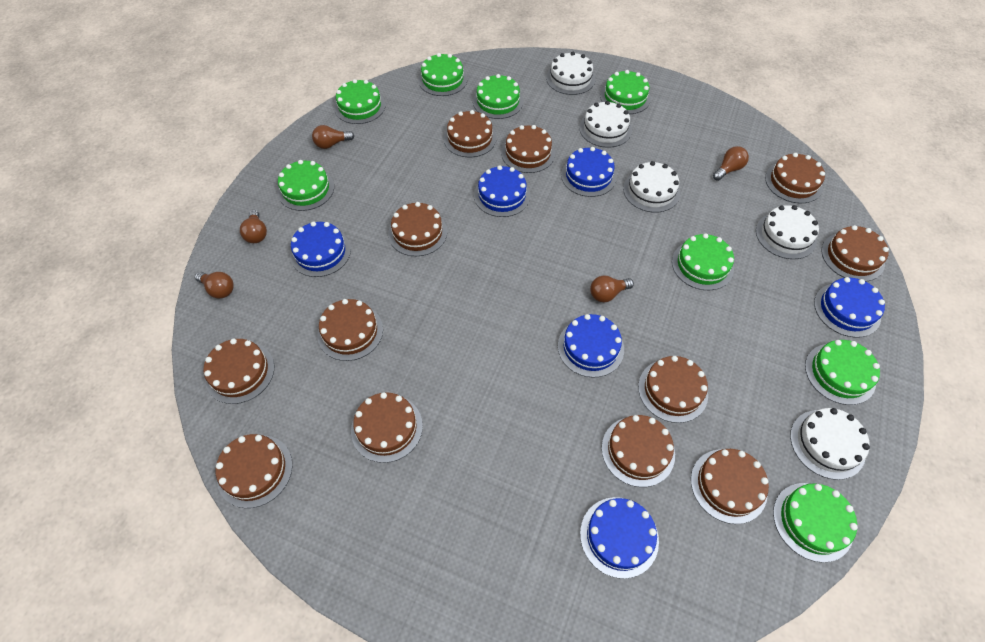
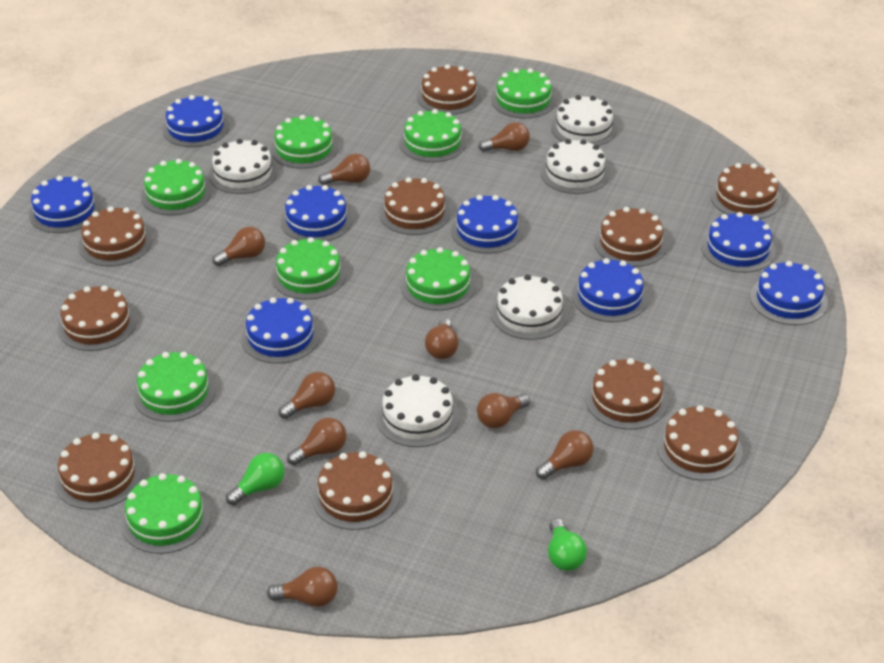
blue cake: [290,221,351,277] [474,165,531,217] [558,314,624,378] [561,147,617,197] [580,497,659,579] [814,277,885,338] = 6 -> [28,176,101,233] [162,95,229,147] [241,297,320,364] [281,185,352,241] [451,195,523,254] [572,258,648,322] [701,212,776,273] [750,261,828,325] = 8
brown cake: [203,339,274,404] [216,434,293,508] [317,299,383,361] [351,392,423,463] [388,202,447,256] [444,110,497,157] [501,125,555,173] [602,415,675,487] [638,356,708,423] [691,449,769,524] [765,153,825,203] [821,225,889,282] = 12 -> [54,432,142,510] [58,285,136,351] [78,207,152,266] [312,451,400,530] [379,177,450,235] [417,64,481,115] [585,358,668,430] [594,207,667,267] [657,405,743,481] [710,163,782,219] = 10
brown light bulb: [195,272,234,298] [240,210,267,243] [312,125,354,149] [590,275,634,302] [713,146,749,181] = 5 -> [212,227,265,266] [267,566,338,607] [279,372,335,419] [287,418,347,466] [318,154,370,185] [425,318,459,359] [477,393,530,428] [479,122,530,152] [536,430,594,480] = 9
green light bulb: none = 0 -> [226,453,285,505] [548,519,587,571] = 2

